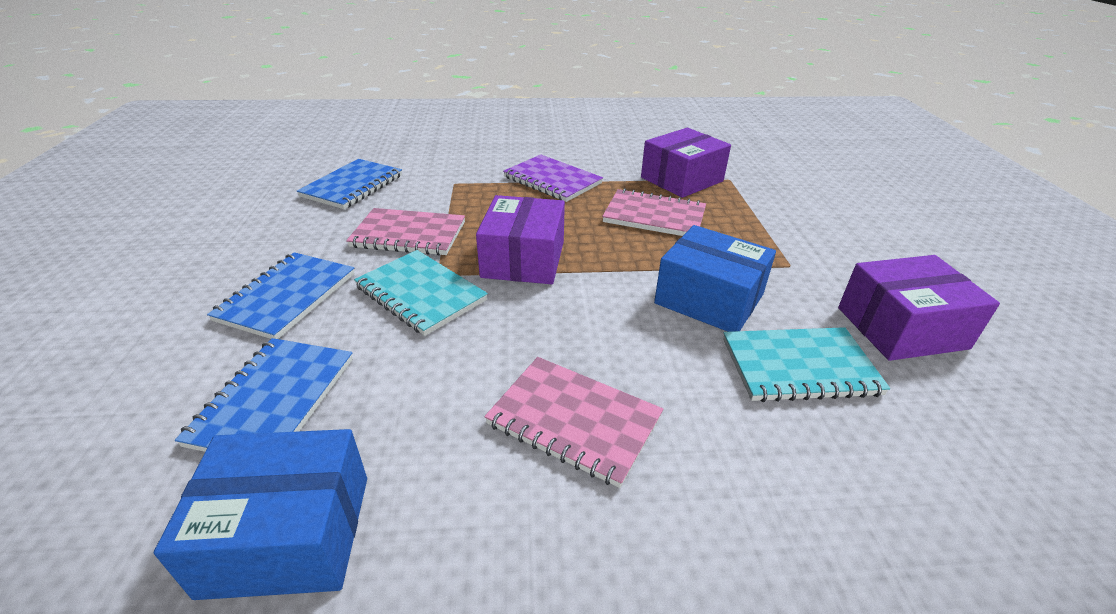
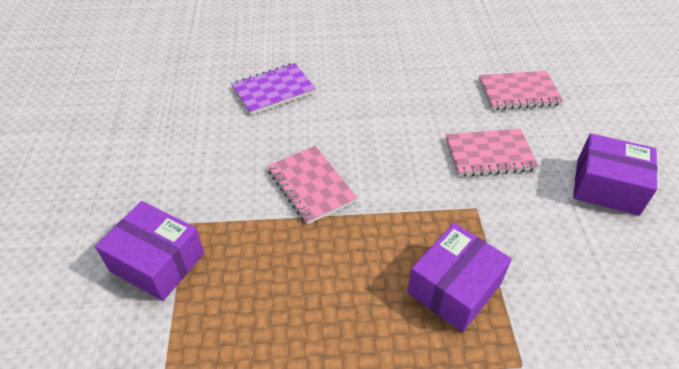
blue box: [154,429,367,600] [654,225,776,332] = 2 -> none = 0
blue notebook: [175,338,353,452] [207,252,355,339] [297,159,402,209] = 3 -> none = 0
turquoise notebook: [354,250,488,336] [723,327,890,402] = 2 -> none = 0

